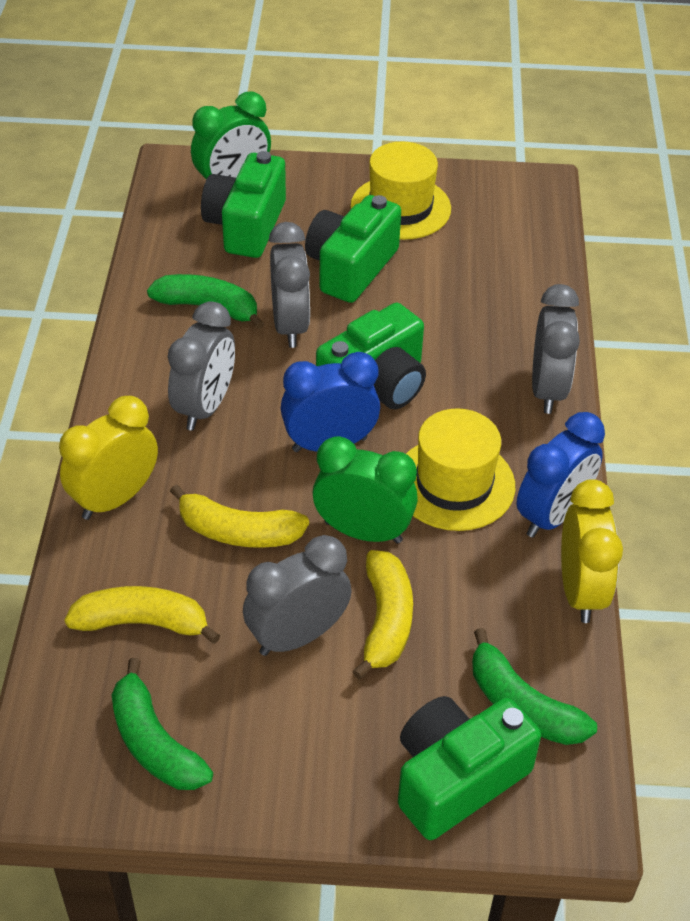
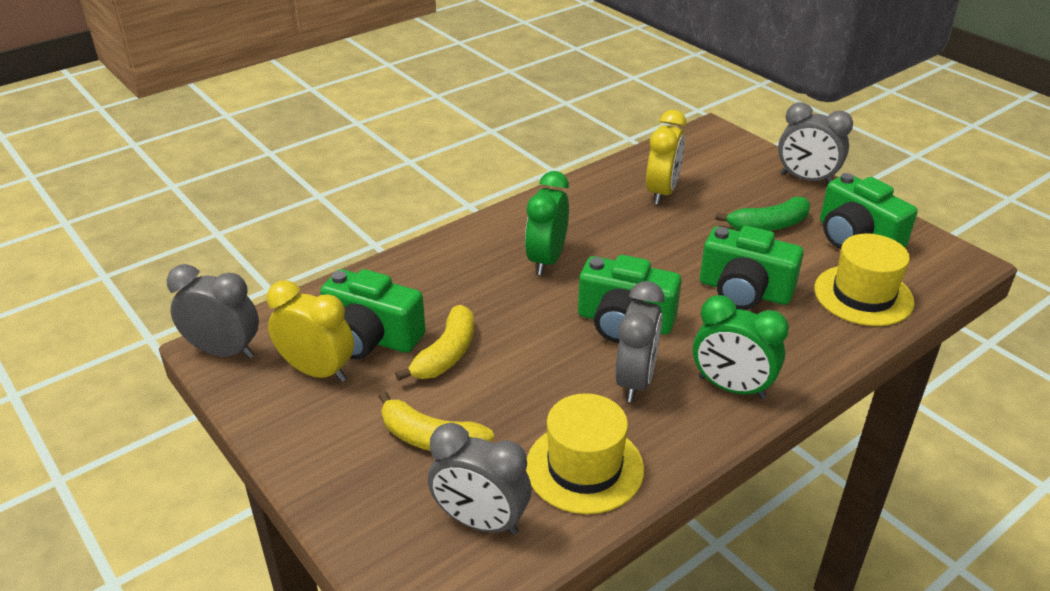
blue clock: [281,352,380,452] [516,412,605,538] = 2 -> none = 0
green banana: [112,658,213,790] [147,274,264,329] [472,628,597,745] = 3 -> [715,197,810,231] = 1
yellow banana: [65,586,220,644] [170,484,309,548] [352,550,413,680] = 3 -> [378,391,494,451] [395,305,474,381] = 2

